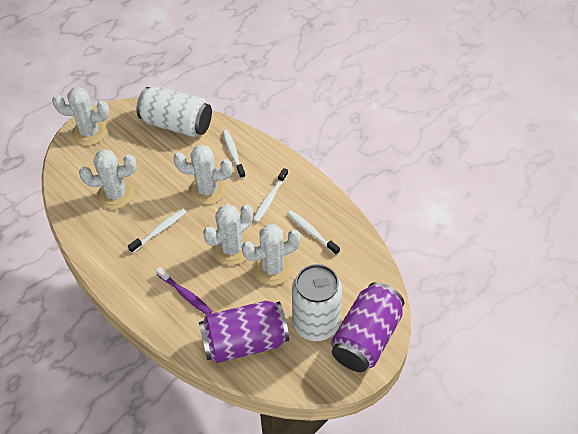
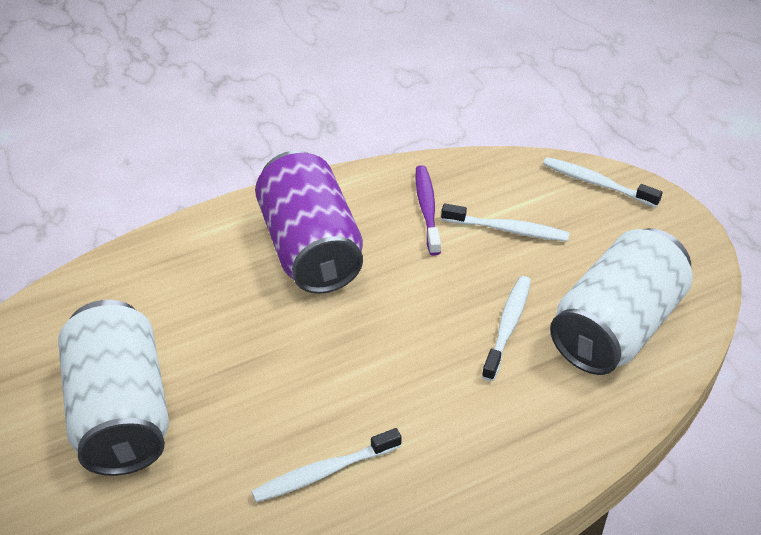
purple can: [199,301,289,363] [331,282,404,372] = 2 -> [255,151,363,294] = 1
white cactus: [52,87,110,146] [79,149,137,210] [174,145,232,205] [203,204,253,265] [242,224,301,285] = 5 -> none = 0

